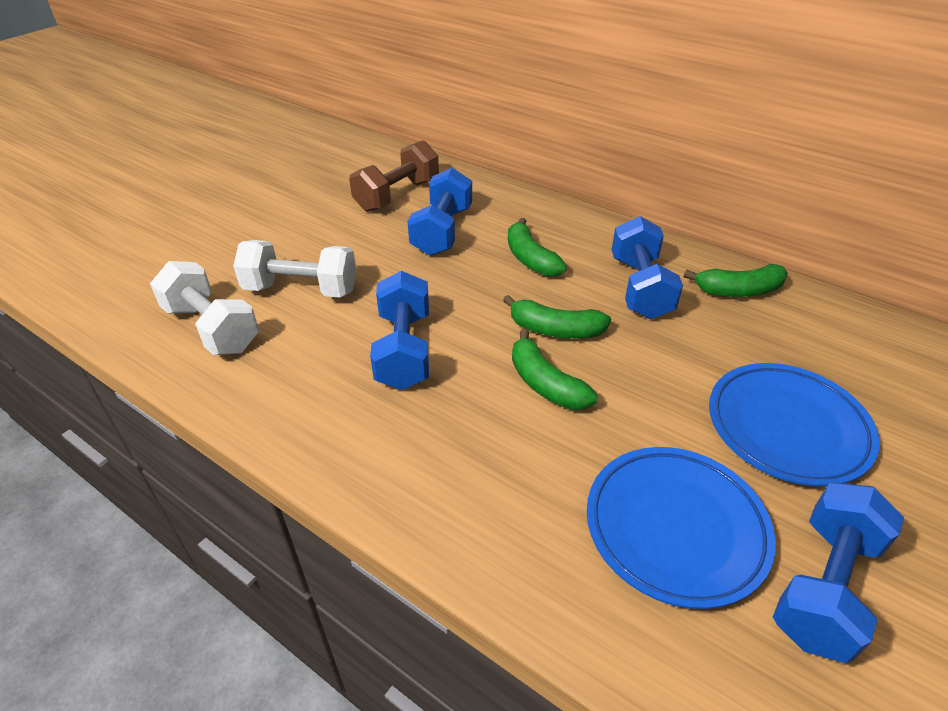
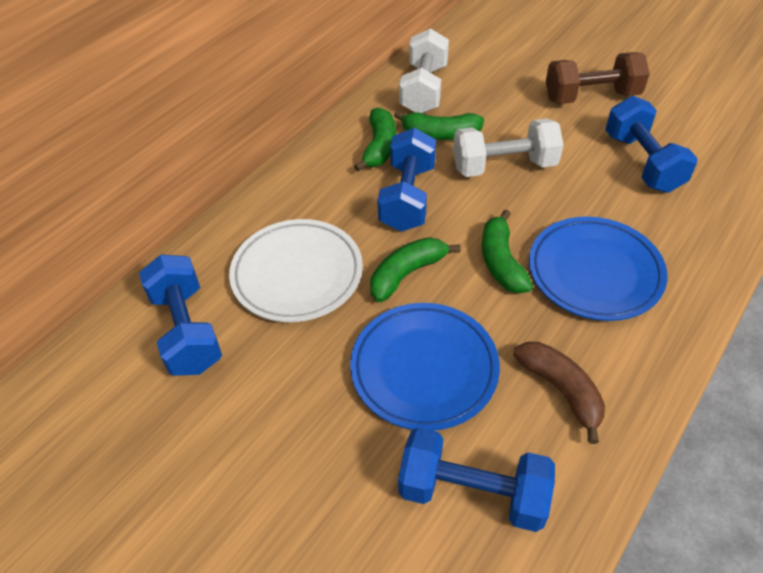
brown banana: none = 0 -> [513,342,605,444] = 1
white plate: none = 0 -> [229,219,363,322] = 1

